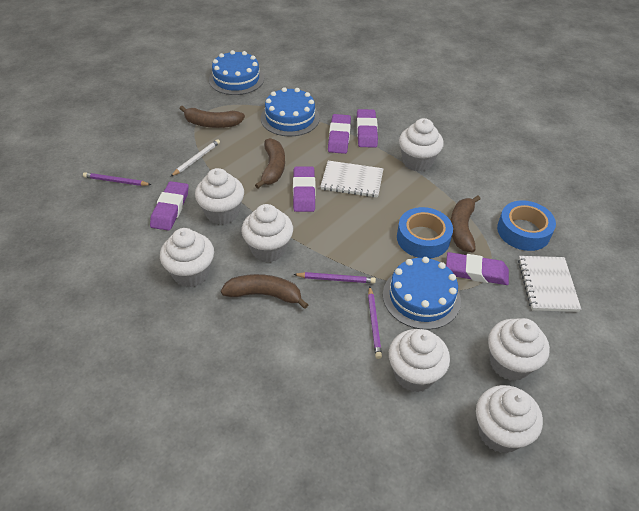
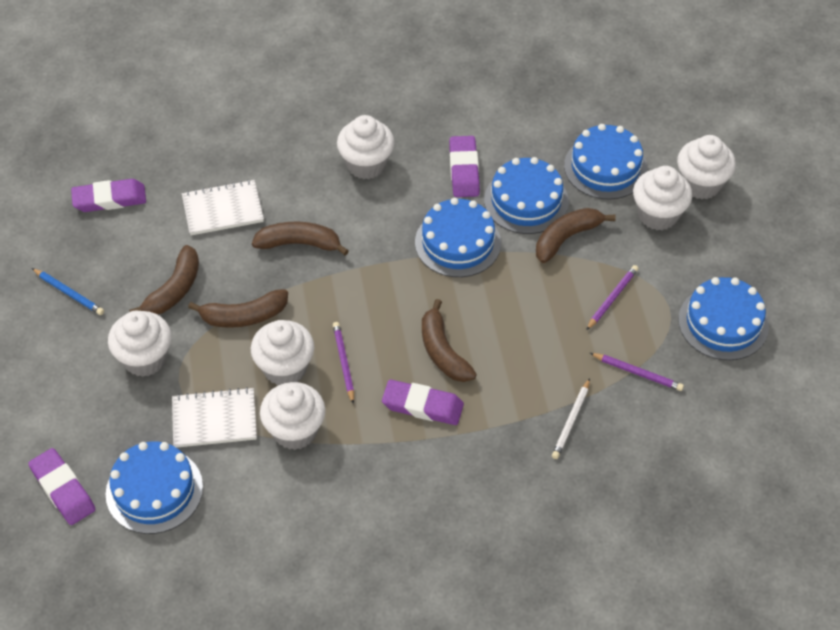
blue cake: [209,50,264,95] [261,87,320,137] [383,257,461,330] = 3 -> [106,441,203,534] [415,198,501,277] [484,157,569,234] [564,124,647,199] [678,277,769,360] = 5
blue pencil: none = 0 -> [32,268,104,315] = 1
blue tape: [397,207,453,259] [497,200,556,251] = 2 -> none = 0
brown banana: [180,106,245,128] [221,274,309,309] [255,138,285,188] [450,195,481,252] = 4 -> [129,245,199,314] [188,289,288,328] [252,222,349,256] [422,299,477,382] [536,208,616,263] = 5
purple eraser: [150,181,189,231] [293,166,316,212] [328,114,351,154] [357,109,378,148] [446,252,509,285] = 5 -> [28,448,96,525] [71,179,146,212] [382,380,464,425] [449,136,480,197] = 4
white cupcake: [160,228,214,287] [195,168,244,225] [241,204,293,262] [389,329,450,392] [399,118,444,172] [476,385,543,453] [488,318,550,381] = 7 -> [108,310,171,377] [251,320,314,385] [260,382,326,450] [337,115,394,179] [633,166,692,230] [677,135,736,199] = 6

